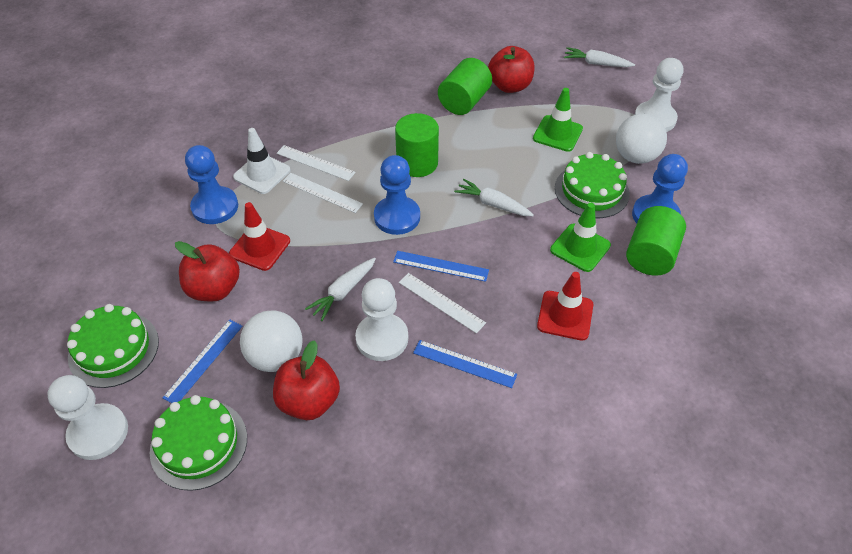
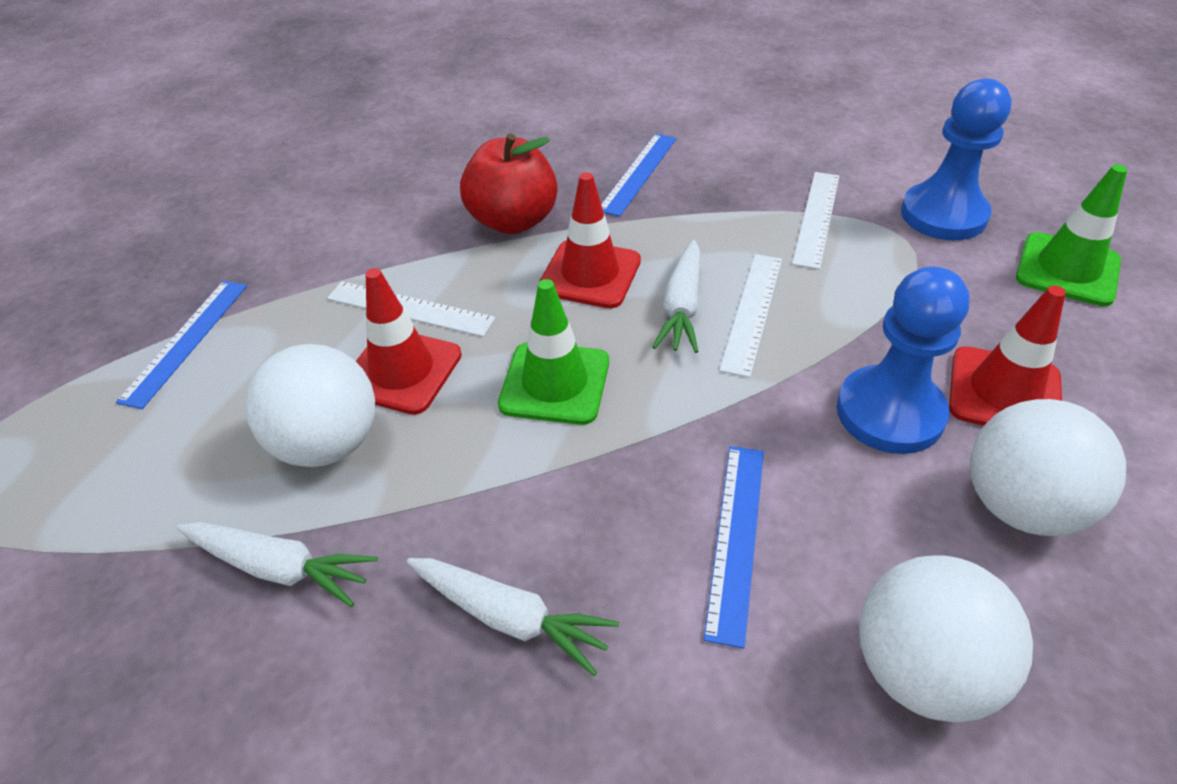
blue pawn: [185,145,238,224] [374,155,420,235] [632,154,688,223] = 3 -> [837,267,969,454] [901,78,1012,240] = 2
green cake: [67,304,159,388] [150,395,247,491] [555,152,630,218] = 3 -> none = 0
green cylinder: [395,113,439,177] [438,58,492,115] [626,206,686,276] = 3 -> none = 0
red apple: [175,241,240,301] [273,340,340,420] [488,46,535,93] = 3 -> [460,134,558,234] = 1
red traffic cone: [229,202,290,271] [537,272,593,341] = 2 -> [356,268,462,415] [539,172,641,308] [949,286,1066,426] = 3
white ball: [240,310,303,372] [616,114,667,164] = 2 -> [245,344,375,467] [859,555,1033,722] [970,399,1126,536] = 3
white pawn: [47,375,128,460] [355,278,408,361] [635,58,683,132] = 3 -> none = 0
white traffic cone: [233,128,290,194] = 1 -> none = 0

